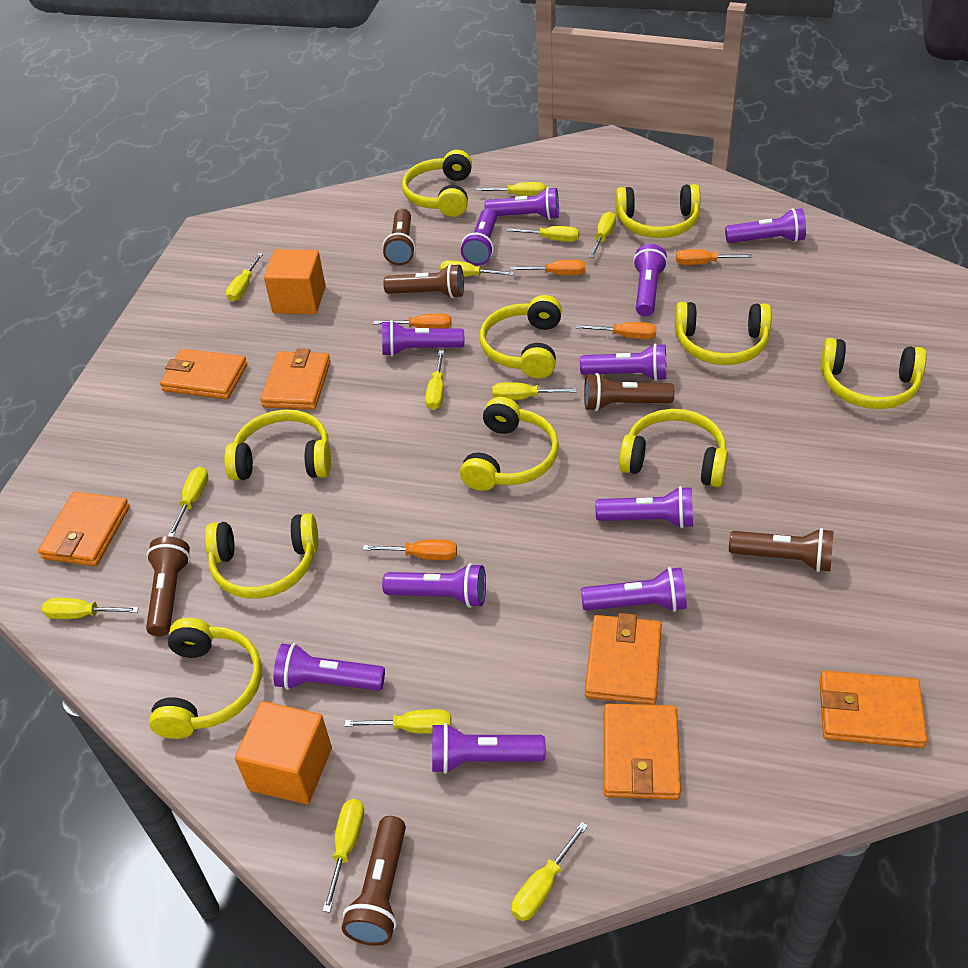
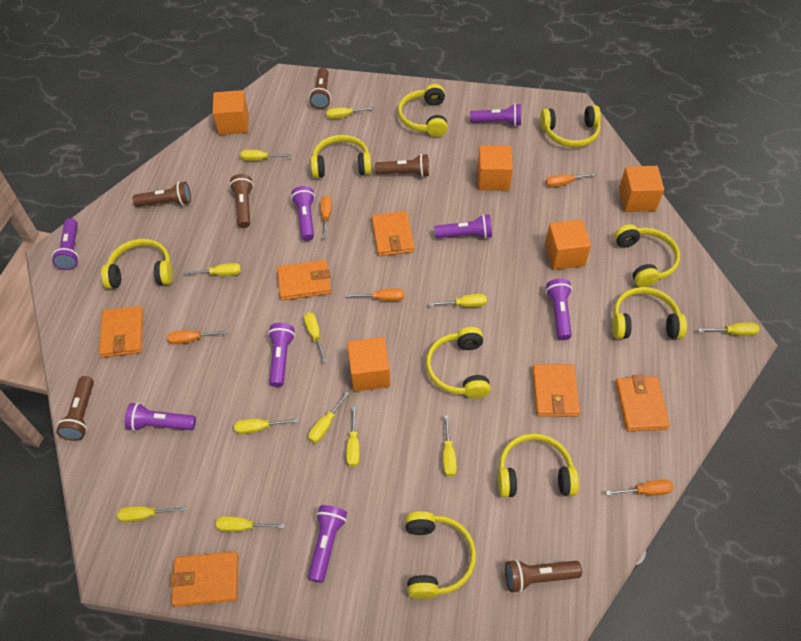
orange cube: [235,701,332,804] [264,249,326,314] = 2 -> [212,90,249,135] [347,337,390,391] [477,145,513,191] [545,220,591,270] [619,166,664,212] = 5
purple flashlight: [274,643,385,691] [382,320,464,356] [382,563,486,608] [432,723,546,774] [461,208,497,265] [485,187,559,220] [580,343,666,381] [581,567,687,612] [595,486,693,528] [633,244,668,316] [725,208,806,243] = 11 -> [52,218,79,270] [125,403,196,431] [268,323,295,387] [291,186,315,241] [308,505,347,583] [434,214,492,239] [470,104,521,126] [546,279,572,340] = 8
yellow headphones: [149,618,262,739] [205,513,318,599] [224,409,331,481] [402,150,472,217] [460,397,559,491] [480,295,562,379] [615,184,700,238] [619,409,728,487] [675,302,772,365] [820,338,926,409] = 10 -> [101,239,173,289] [311,135,371,178] [398,84,448,137] [405,511,476,599] [426,327,491,399] [498,433,579,497] [540,105,601,147] [612,287,687,339] [614,224,680,287] = 9

